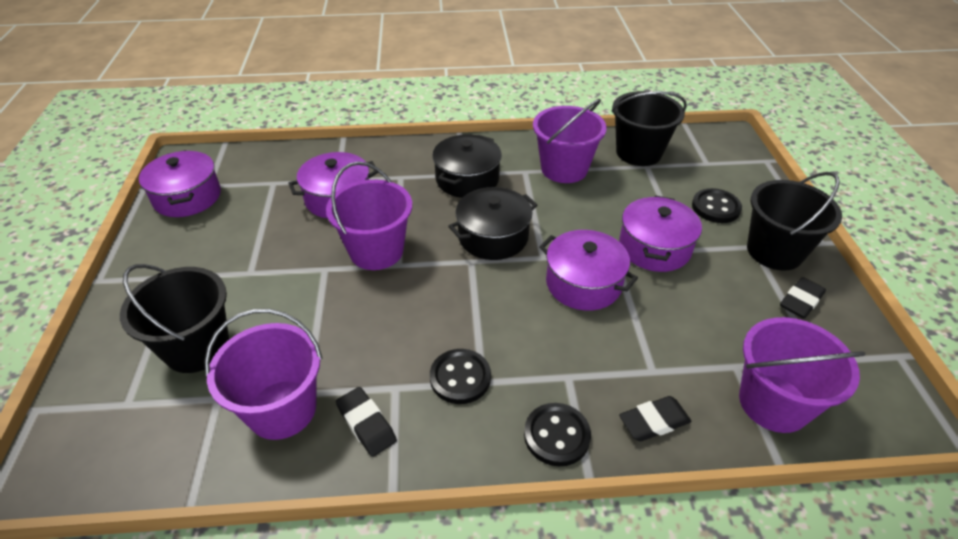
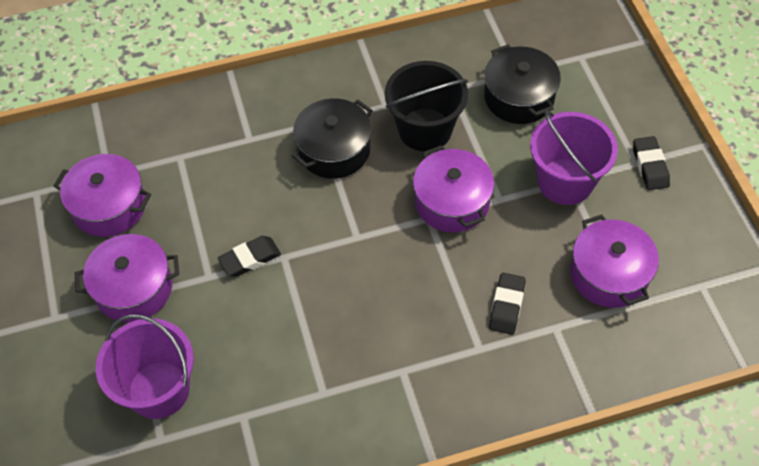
black bucket: [120,264,229,373] [611,91,687,166] [747,172,842,271] = 3 -> [385,61,468,152] = 1
black button: [430,349,491,404] [524,403,591,466] [692,188,742,223] = 3 -> none = 0
purple bucket: [204,309,322,440] [326,161,412,270] [533,99,607,183] [739,317,866,433] = 4 -> [96,314,194,419] [530,111,618,205] = 2

